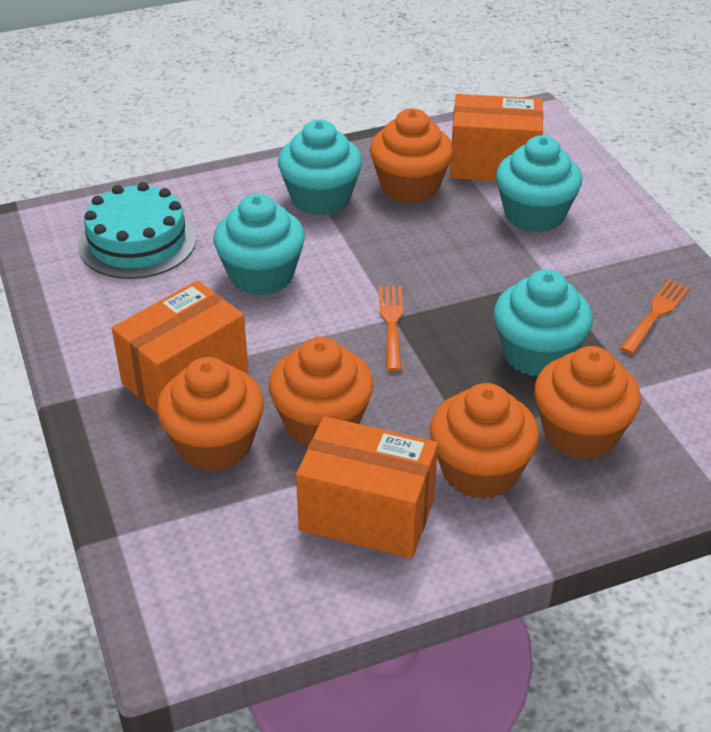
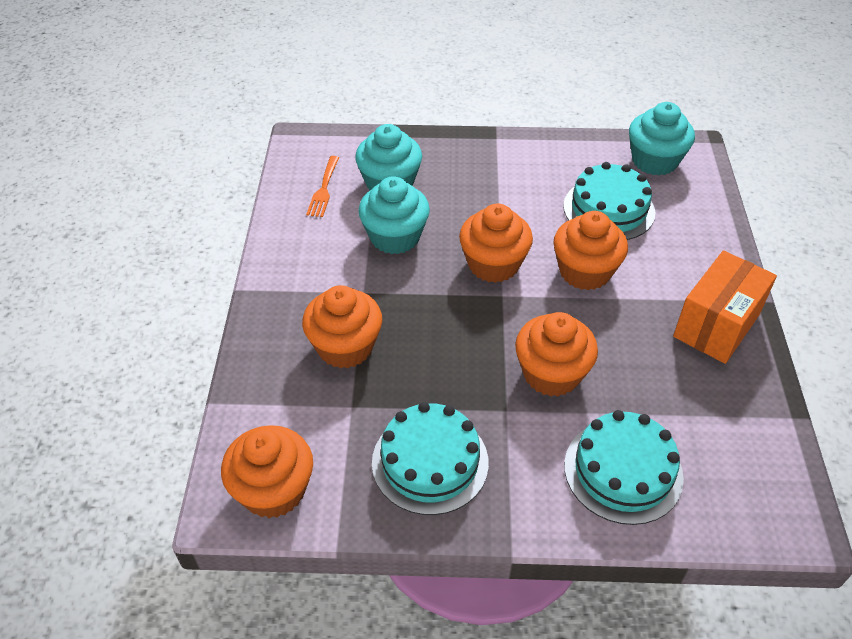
orange box: [112,280,248,413] [296,416,438,559] [450,94,543,181] = 3 -> [673,250,777,364] = 1
orange fork: [379,286,403,371] [620,280,690,354] = 2 -> [306,156,339,217] = 1
turquoise cake: [78,182,196,279] = 1 -> [372,402,489,515] [563,162,655,240] [564,410,684,525] = 3
turquoise cupcake: [213,194,305,295] [278,120,362,215] [494,269,593,376] [496,135,582,233] = 4 -> [355,124,422,190] [358,176,430,254] [629,102,695,175] = 3

